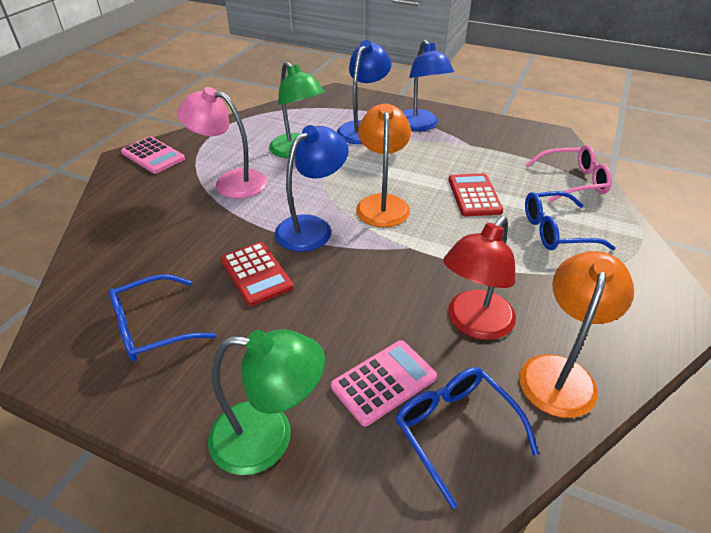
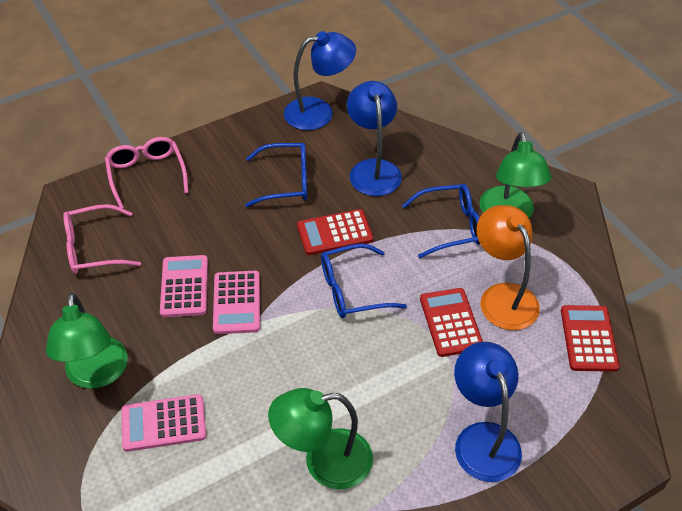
green lamp: [208,329,325,475] [269,61,325,158] = 2 -> [46,293,128,389] [268,388,373,489] [480,132,552,218] = 3
orange lamp: [356,104,411,227] [519,251,634,418] = 2 -> [477,205,540,330] = 1
pink calculator: [121,136,185,174] [331,340,437,426] = 2 -> [121,394,206,452] [160,255,208,317] [213,271,260,334] = 3
pink glasses: [526,145,612,202] = 1 -> [63,204,141,274] [105,137,189,209] = 2
pink lamp: [177,87,267,198] = 1 -> none = 0
red calculator: [220,242,294,306] [448,173,503,216] = 2 -> [297,209,373,255] [420,288,483,357] [561,305,619,372] = 3
red lamp: [443,216,516,340] = 1 -> none = 0

